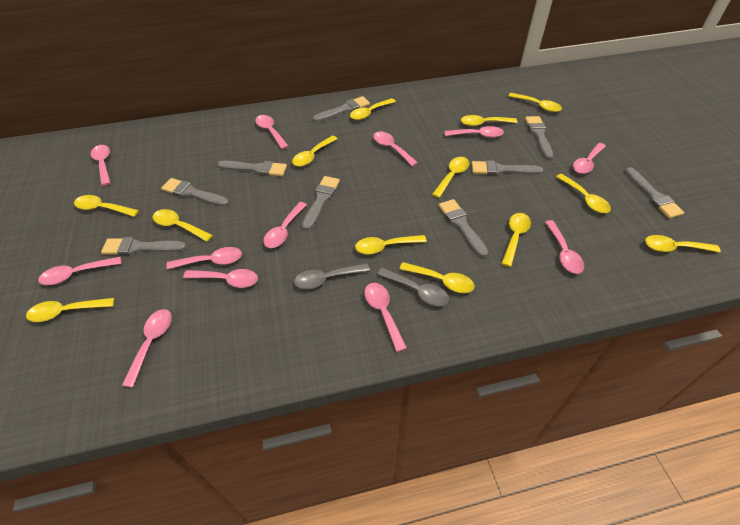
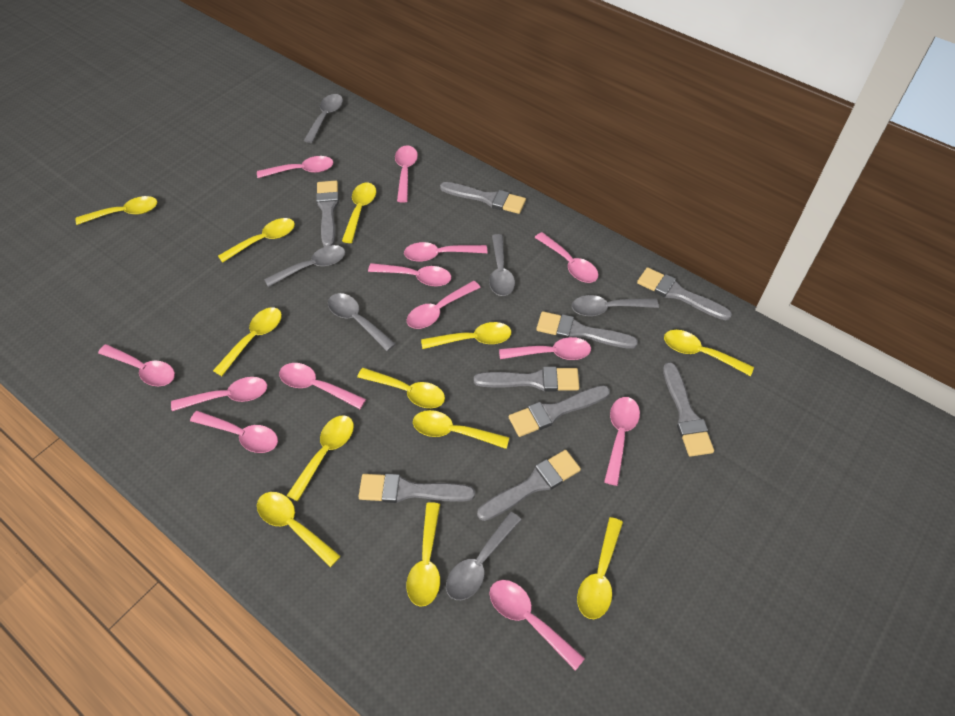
grey spoon: [294,263,370,289] [377,268,449,306] = 2 -> [264,245,345,287] [304,94,343,143] [328,293,396,351] [446,512,521,600] [489,234,515,296] [572,295,659,316] = 6
pink spoon: [38,257,121,285] [91,145,110,186] [122,309,172,388] [166,247,242,269] [183,269,258,288] [255,115,288,149] [263,202,307,248] [364,283,407,352] [373,132,418,166] [445,126,504,138] [545,220,584,274] [573,143,606,174] = 12 -> [98,344,175,386] [171,377,267,411] [190,411,278,453] [257,156,333,178] [279,363,366,409] [368,263,451,286] [395,145,418,203] [404,242,487,262] [407,281,481,329] [489,580,585,670] [499,337,591,360] [535,232,599,283] [604,397,640,486] = 13
yellow spoon: [26,298,114,322] [74,195,139,217] [152,209,213,242] [292,136,337,167] [350,98,396,120] [355,235,427,254] [399,262,475,293] [432,157,469,198] [461,115,517,126] [501,213,531,267] [508,93,562,112] [556,174,611,213] [645,235,721,253] = 13 -> [76,196,157,225] [213,307,282,376] [218,218,295,263] [257,492,341,567] [286,415,354,502] [342,183,376,243] [357,368,445,408] [407,502,440,607] [413,410,509,449] [421,322,511,349] [577,517,623,619] [664,330,754,376] = 12

